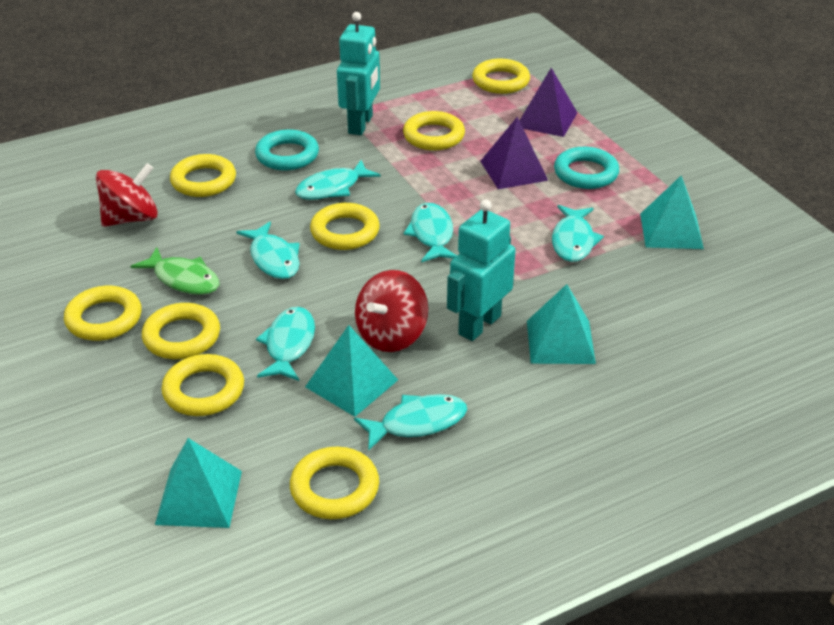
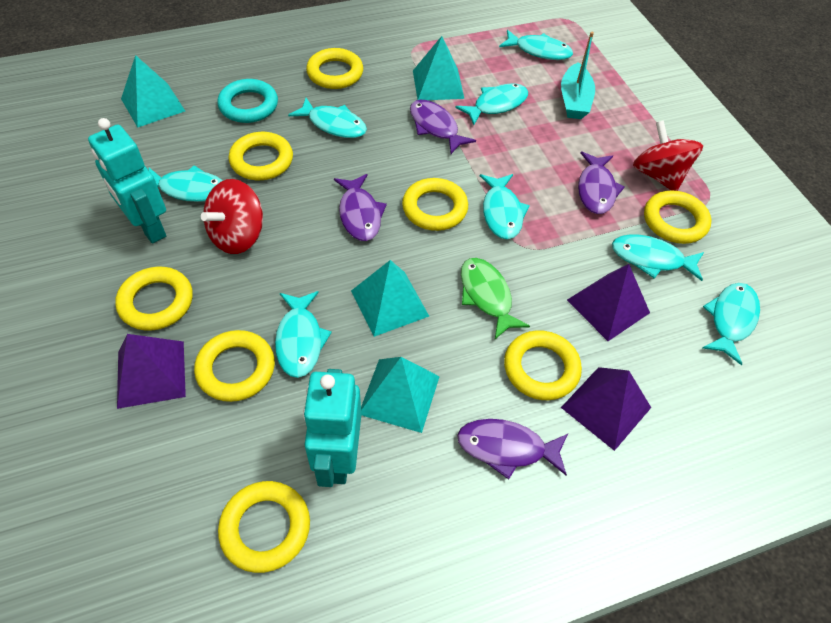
purple fish: none = 0 -> [334,174,387,241] [410,100,476,154] [457,419,568,479] [578,151,625,214] = 4
purple pyramid: [480,117,548,189] [519,68,577,137] = 2 -> [117,334,186,409] [561,367,651,451] [567,264,650,341] = 3
turquoise boat: none = 0 -> [561,32,595,119] = 1
turquoise fish: [237,222,300,279] [256,307,315,381] [295,160,381,200] [354,394,467,450] [404,203,457,262] [552,205,604,262] = 6 -> [149,165,223,202] [275,291,332,378] [288,98,367,138] [455,84,528,125] [480,174,530,239] [499,30,573,60] [612,234,704,281] [703,283,760,365] = 8
turquoise ring: [255,130,319,170] [554,147,619,189] = 2 -> [217,79,278,123] = 1

